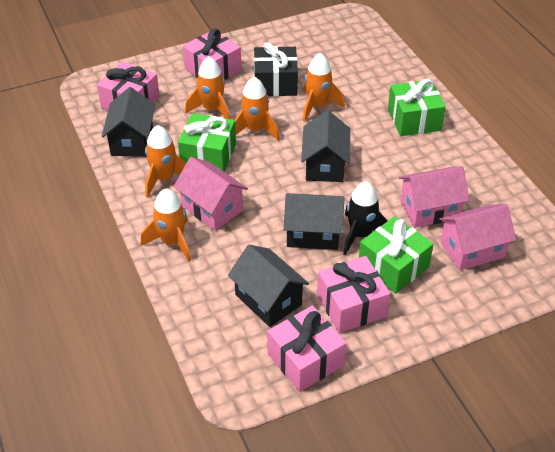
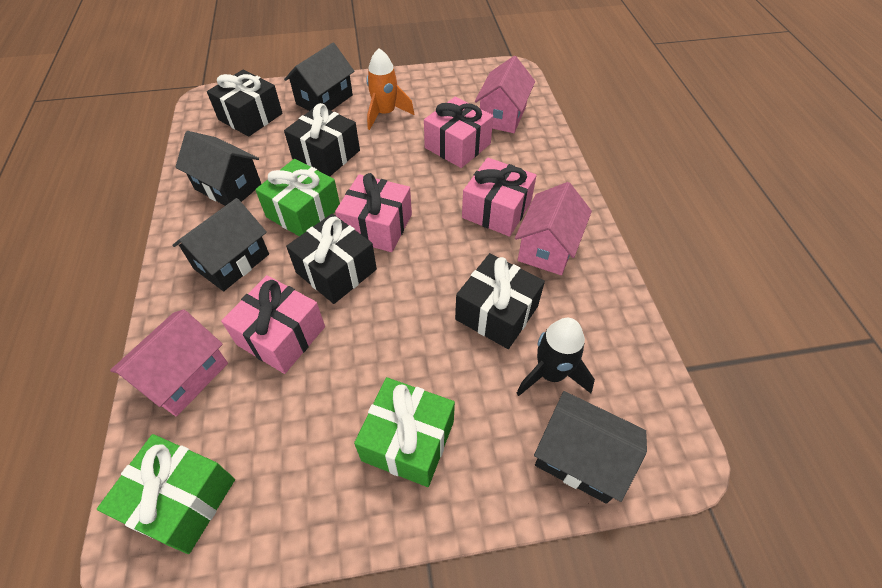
black gift: [254,42,298,96] = 1 -> [207,70,283,137] [284,103,360,176] [286,214,377,304] [455,253,545,349] = 4
orange rocket: [141,188,191,262] [145,125,186,197] [185,56,230,119] [235,77,280,141] [303,53,345,122] = 5 -> [367,48,414,130] = 1

